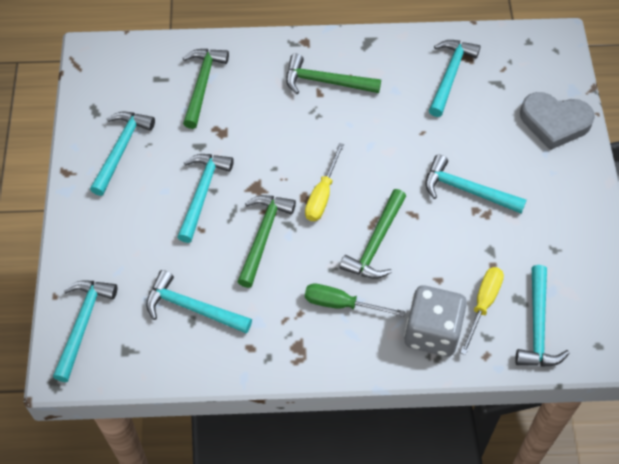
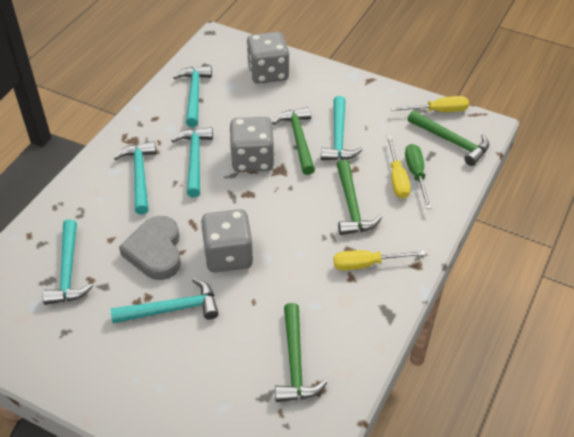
grey dice: [404,285,467,357] = 1 -> [201,209,254,272] [229,117,274,172] [246,32,289,84] = 3
turquoise hammer: [53,280,117,382] [90,112,155,196] [146,270,252,334] [177,154,234,243] [425,155,527,213] [429,40,481,117] [515,265,570,367] = 7 -> [42,219,94,305] [110,278,219,324] [114,142,156,215] [171,127,213,197] [173,66,212,127] [321,96,363,160] = 6
yellow screwdriver: [305,143,344,221] [460,267,504,355] = 2 -> [333,250,426,270] [387,136,411,199] [391,96,469,112] = 3

